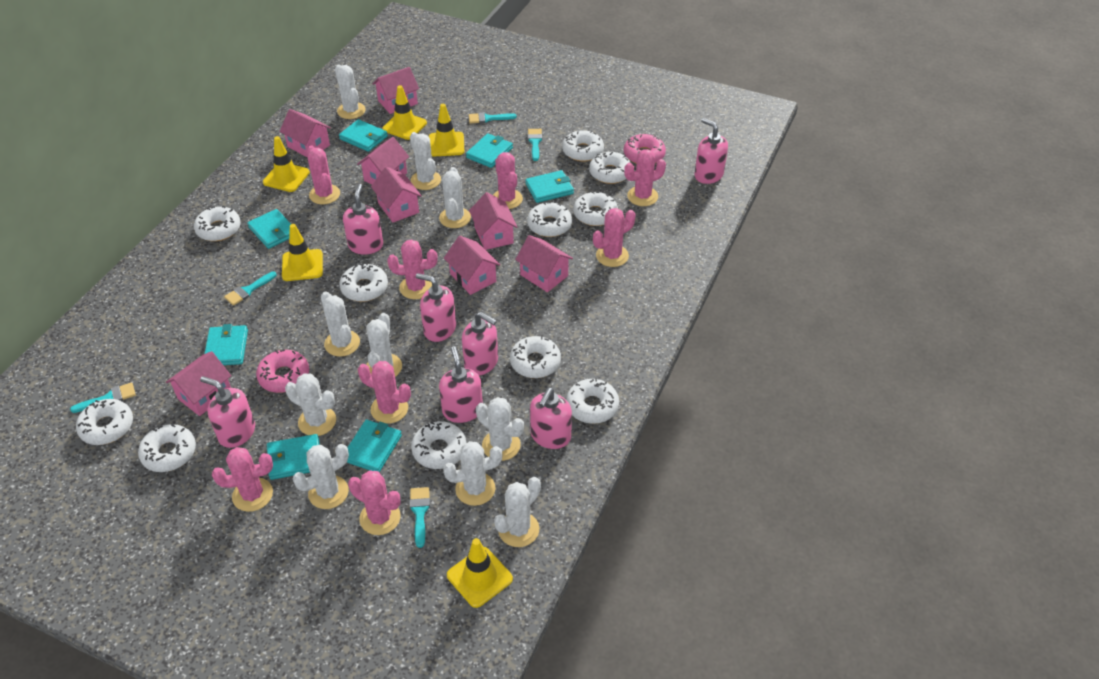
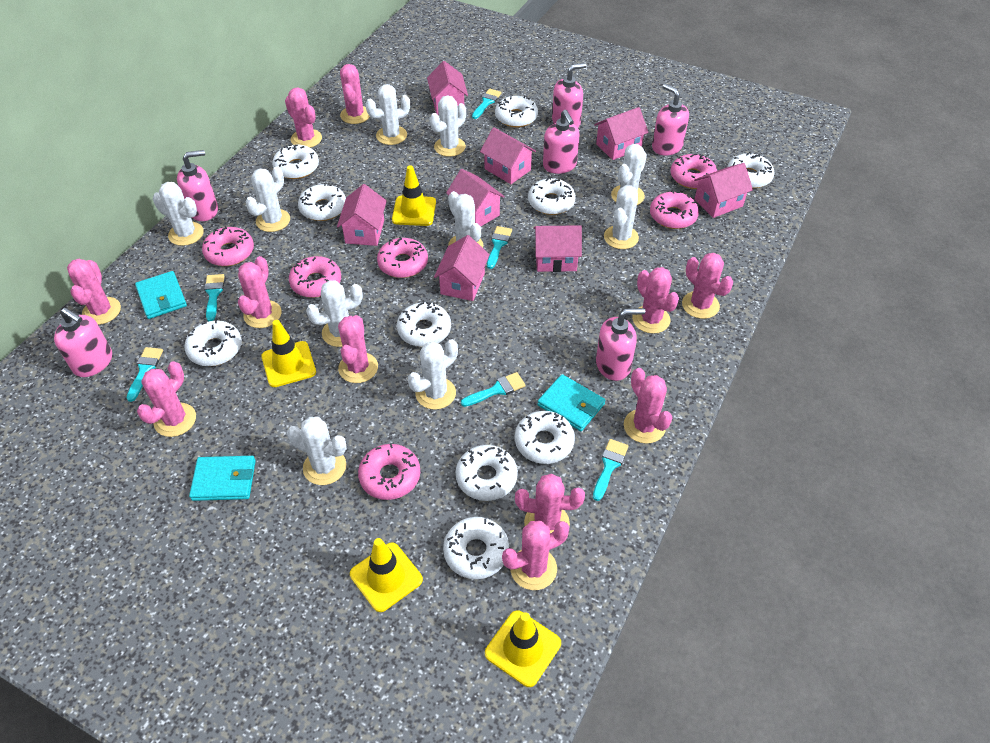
pink cactus: [212,447,273,512] [307,146,340,204] [348,470,401,535] [358,361,411,424] [387,239,438,299] [493,152,523,209] [593,208,635,267] [624,149,666,206] = 8 -> [67,259,121,325] [137,361,196,437] [238,256,282,328] [285,87,322,148] [338,315,378,383] [340,64,370,124] [502,521,569,590] [515,474,585,533] [624,368,672,444] [632,267,679,334] [682,253,733,319] = 11
pink donut: [256,350,309,393] [624,134,666,164] = 2 -> [202,226,254,266] [289,256,341,298] [358,443,420,500] [377,236,428,278] [650,190,699,229] [670,154,717,189] = 6
pink soap dispenser: [200,376,255,448] [343,184,383,255] [416,273,456,342] [439,346,483,423] [462,312,498,375] [530,388,572,449] [694,118,728,184] = 7 -> [54,308,112,377] [177,150,218,221] [543,110,580,174] [552,63,587,128] [596,308,645,381] [652,84,689,155] = 6
turquoise brush: [70,382,136,413] [224,271,277,306] [410,487,430,548] [469,112,517,123] [528,129,542,161] = 5 -> [127,347,163,402] [204,274,224,321] [461,372,526,407] [472,89,502,119] [487,226,512,269] [593,439,628,501] = 6
turquoise wallet: [204,324,248,365] [247,209,291,249] [267,434,320,480] [339,119,388,152] [347,419,402,472] [466,133,513,168] [526,170,574,203] = 7 -> [135,271,187,319] [189,456,256,501] [537,374,605,431] = 3
white donut: [76,399,133,445] [138,424,196,472] [194,206,241,241] [339,262,388,302] [411,421,466,469] [510,336,561,378] [527,202,572,237] [562,130,604,162] [566,378,619,424] [574,191,618,226] [589,152,631,184] = 11 -> [184,319,242,366] [272,144,319,179] [298,183,346,221] [397,302,451,347] [443,517,509,579] [456,445,518,501] [495,96,538,127] [515,411,575,464] [528,177,576,215] [727,152,774,188] = 10
yellow traffic cone: [263,136,310,192] [282,224,323,281] [383,85,427,140] [429,104,465,156] [447,538,513,608] = 5 -> [261,320,316,387] [350,538,423,612] [392,165,436,226] [485,610,561,687] = 4

